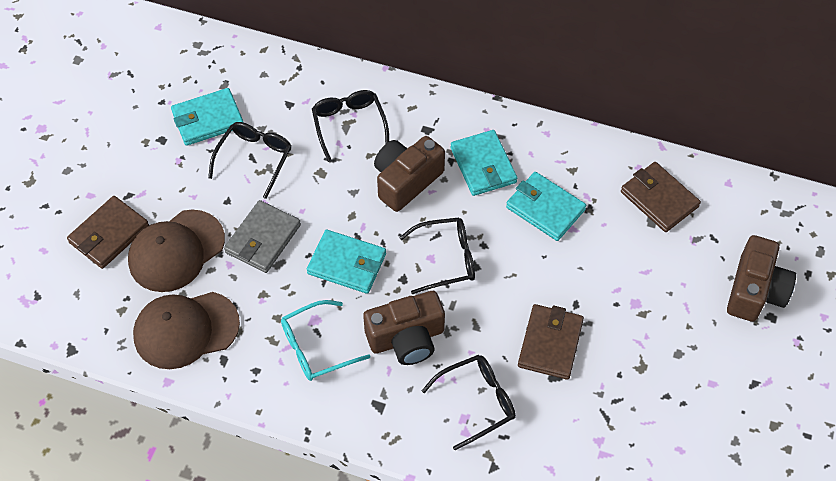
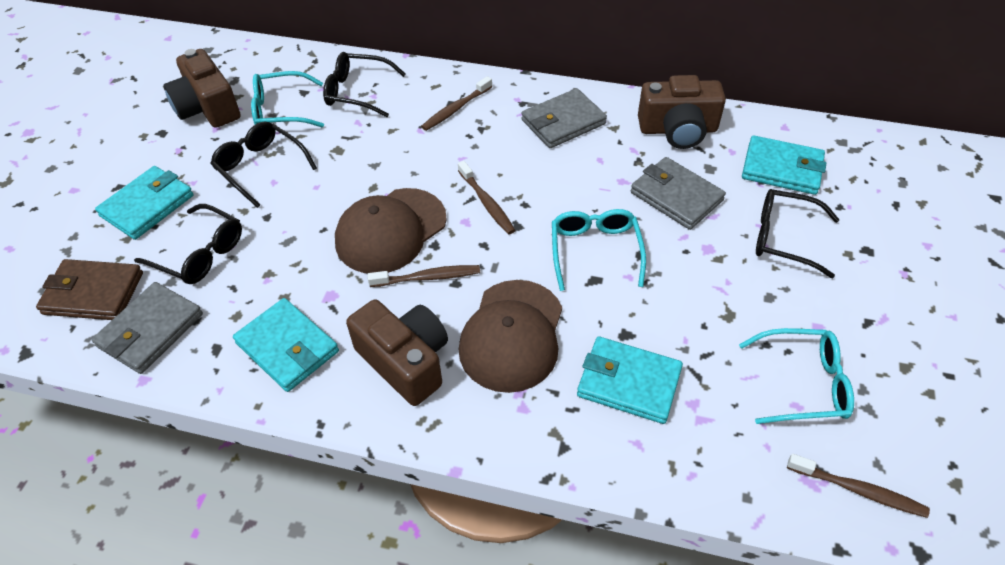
brown toothbrush: none = 0 -> [367,265,480,287] [421,76,493,131] [458,161,515,235] [787,454,930,518] = 4
brown wallet: [67,196,149,269] [518,304,584,380] [621,162,701,232] = 3 -> [36,259,143,320] = 1
grey wallet: [224,200,301,273] = 1 -> [92,282,203,374] [522,88,607,148] [631,157,726,230] = 3
turquoise glasses: [281,300,370,381] = 1 -> [251,71,324,128] [552,209,646,291] [739,328,854,424] = 3

